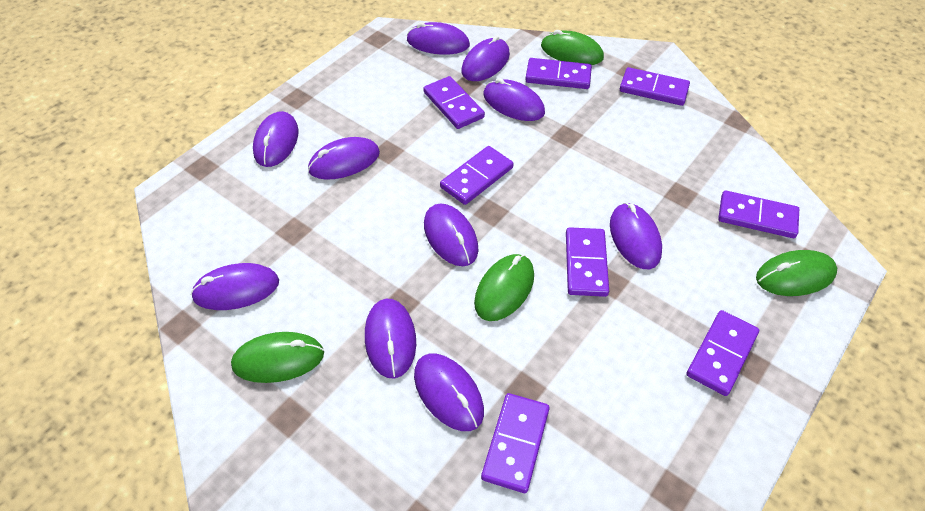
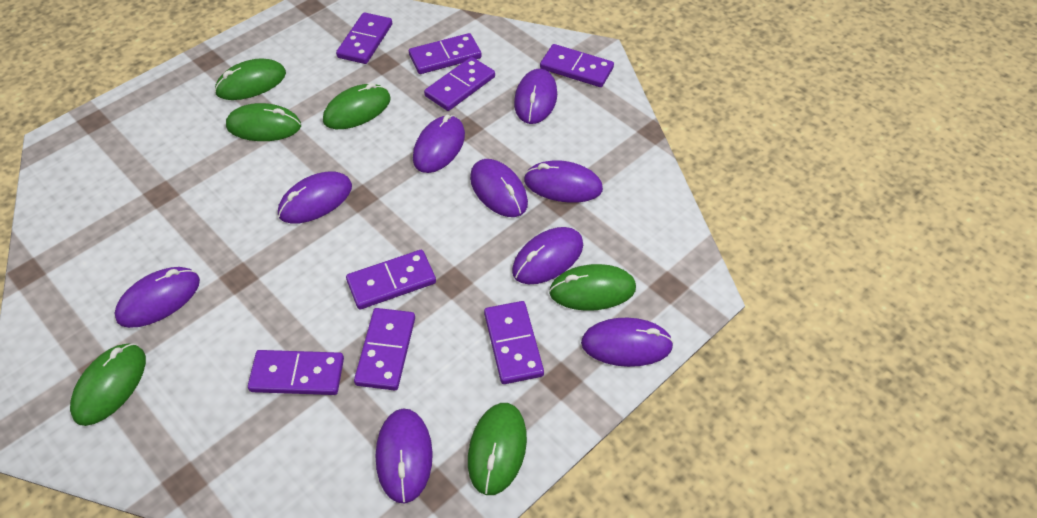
green mouse: [231,332,324,383] [474,254,534,321] [541,30,604,65] [756,250,837,296] = 4 -> [70,343,146,426] [215,58,286,100] [226,103,301,141] [323,83,391,129] [468,403,527,495] [549,264,636,311] = 6
purple mouse: [191,263,279,310] [253,111,299,167] [308,137,380,180] [365,299,416,379] [407,22,470,55] [414,354,484,431] [424,203,479,266] [461,36,510,81] [484,78,545,121] [610,203,662,269] = 10 -> [114,267,200,328] [278,171,352,224] [376,409,433,504] [413,115,465,173] [470,159,528,217] [512,227,583,284] [514,69,557,124] [524,160,603,203] [581,318,674,367] = 9

